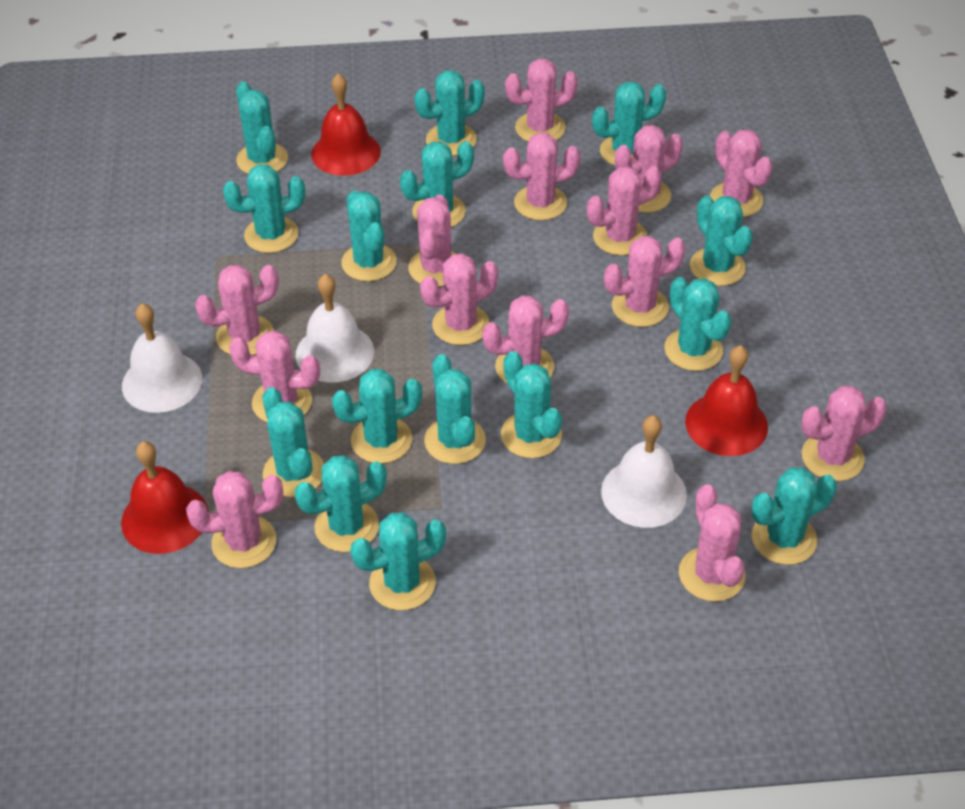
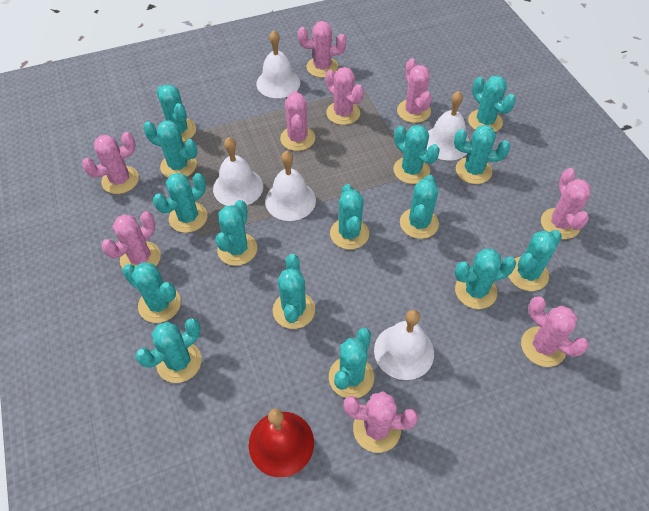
pink cactus: [186,471,283,568] [195,265,279,355] [229,331,320,423] [408,195,456,287] [420,253,498,345] [482,295,569,384] [503,132,581,220] [505,59,578,141] [587,166,661,256] [604,236,686,327] [615,125,683,213] [679,484,745,602] [710,129,773,217] [801,386,887,481] = 14 -> [82,132,139,194] [101,212,161,269] [280,91,315,151] [298,21,346,78] [325,67,364,125] [344,391,418,453] [397,58,432,123] [521,296,589,367] [541,168,591,239] = 9
red bell: [121,441,208,554] [311,73,381,176] [685,345,768,456] = 3 -> [249,409,314,477] = 1
white bell: [122,303,202,413] [296,274,374,383] [601,415,687,528] = 3 -> [213,137,263,206] [256,30,300,98] [265,151,316,221] [374,310,434,380] [427,91,470,161] = 5

